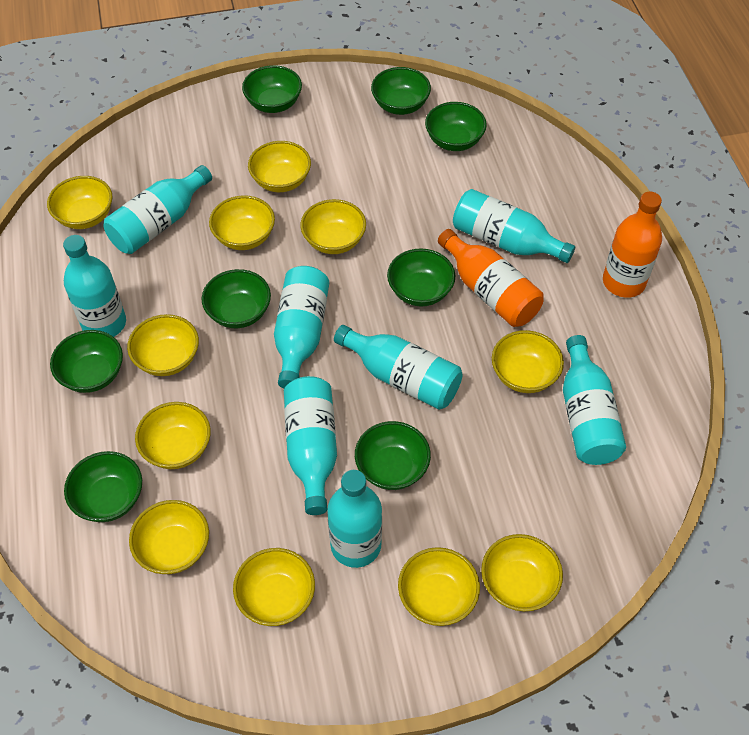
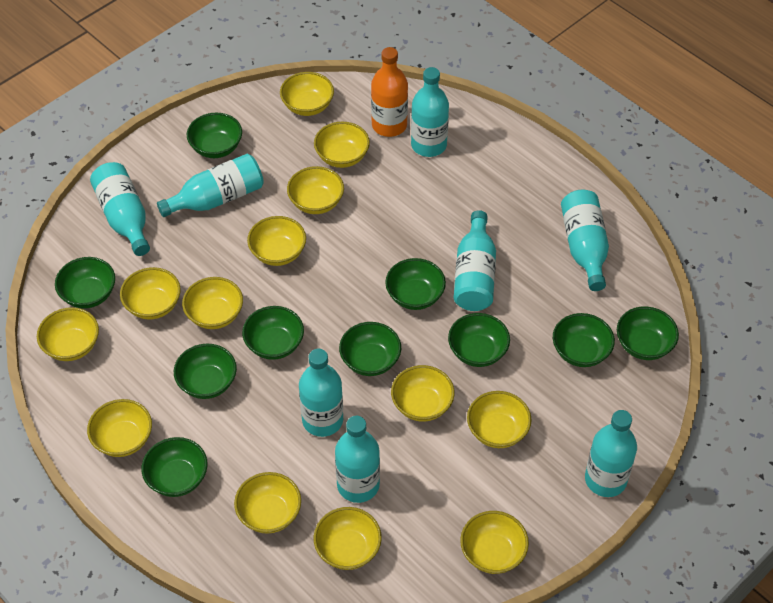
green bowl: [50,330,123,393] [64,451,142,522] [202,269,271,328] [242,65,302,113] [355,421,431,490] [371,67,431,115] [387,248,455,306] [425,102,487,151] = 8 -> [55,257,115,309] [141,437,207,497] [174,344,237,399] [187,113,242,158] [242,306,304,360] [339,322,401,376] [385,258,446,310] [448,313,510,367] [553,313,615,367] [617,307,679,360] = 10
orange bottle: [438,229,544,327] [603,191,662,298] = 2 -> [371,47,408,137] = 1
yellow bowl: [47,176,113,229] [127,314,199,376] [129,500,209,574] [135,402,211,469] [209,195,275,250] [233,548,315,626] [248,141,311,192] [300,199,366,254] [398,547,480,626] [481,534,563,611] [492,330,564,393] = 11 -> [37,307,99,361] [87,399,152,457] [120,267,181,319] [182,277,243,329] [234,472,301,534] [247,216,306,266] [280,72,334,116] [287,166,344,214] [314,122,370,168] [314,507,382,570] [391,365,455,422] [460,511,529,574] [467,391,532,448] = 13

